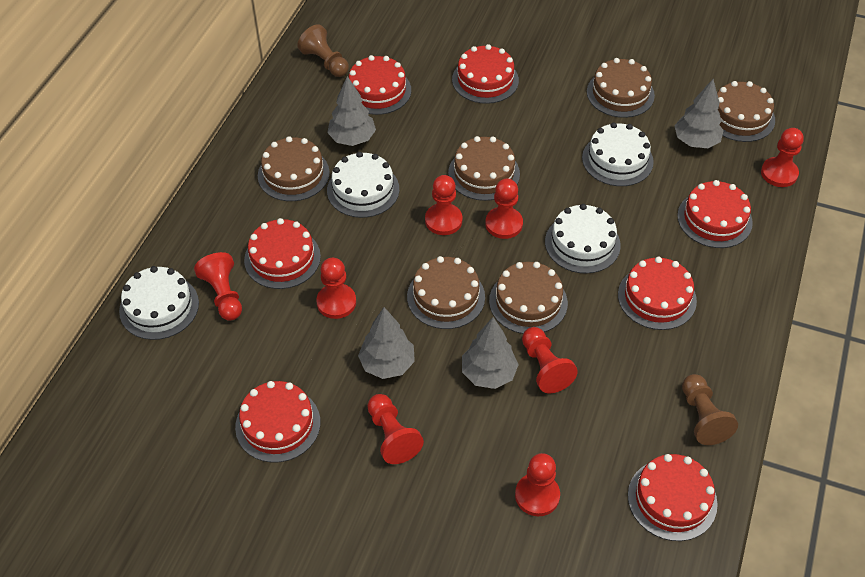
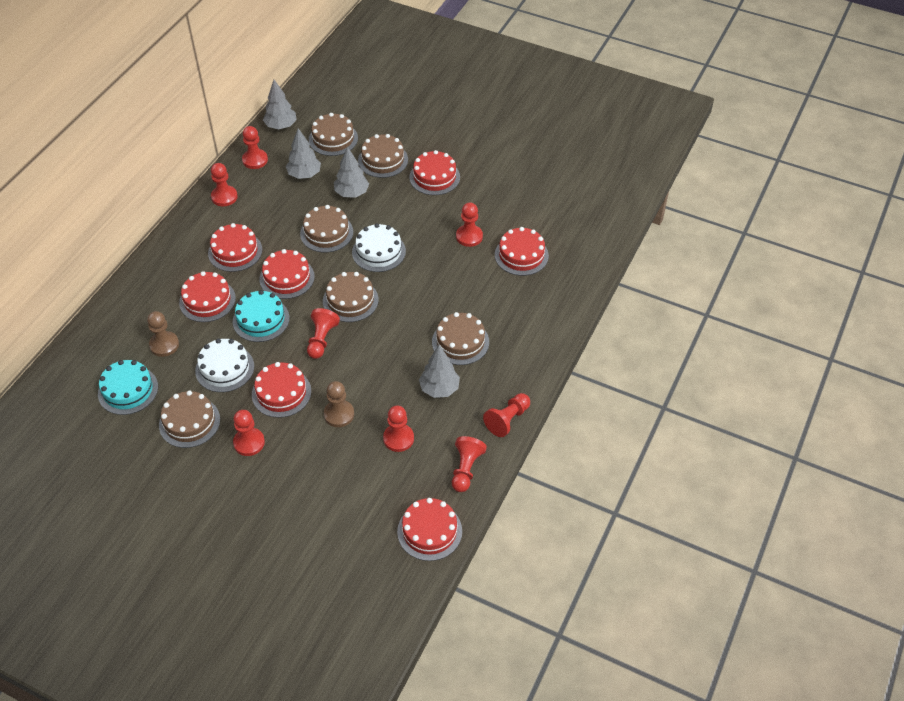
turquoise cake: none = 0 -> [98,360,158,415] [233,290,290,342] = 2
white cake: [119,266,199,340] [327,152,399,218] [545,204,621,274] [582,122,654,186] = 4 -> [195,338,254,392] [352,223,406,272] = 2

